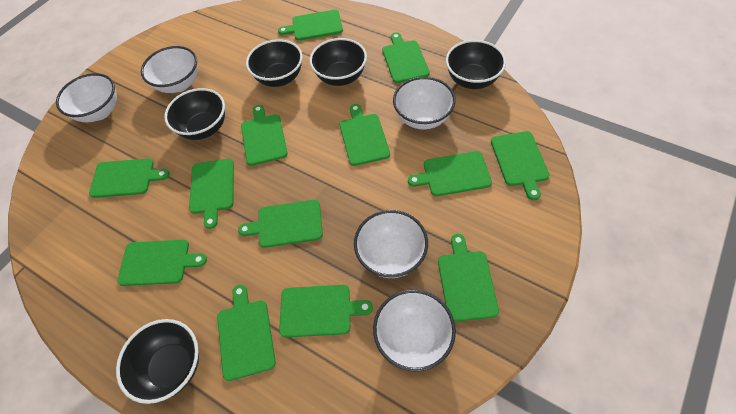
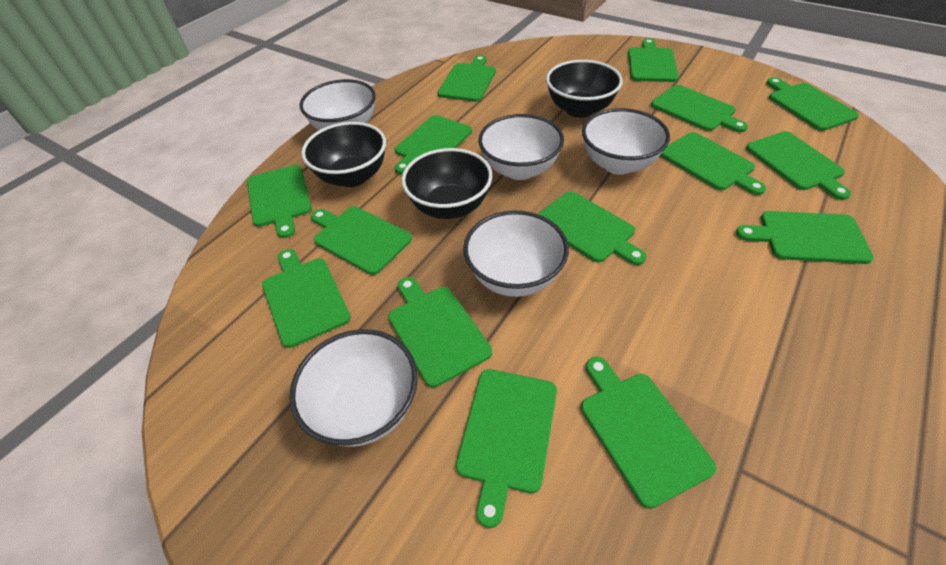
black bowl: [116,319,199,404] [164,88,225,140] [246,39,303,87] [310,38,367,86] [446,40,506,89] = 5 -> [301,122,386,187] [401,148,492,219] [546,60,623,118] = 3
green cutting board: [89,158,169,198] [117,240,207,286] [189,159,234,229] [217,284,276,381] [238,200,323,248] [241,105,288,166] [278,10,343,41] [279,285,373,337] [340,104,390,166] [382,32,430,83] [408,151,492,196] [438,234,499,322] [491,131,549,200] = 13 -> [247,165,312,238] [262,249,351,348] [311,206,412,275] [388,277,492,388] [395,115,472,174] [437,55,496,102] [456,369,557,528] [538,191,646,265] [581,357,716,509] [628,38,679,82] [651,85,748,132] [660,132,766,195] [736,211,874,264] [746,131,851,200] [766,77,859,131] = 15

